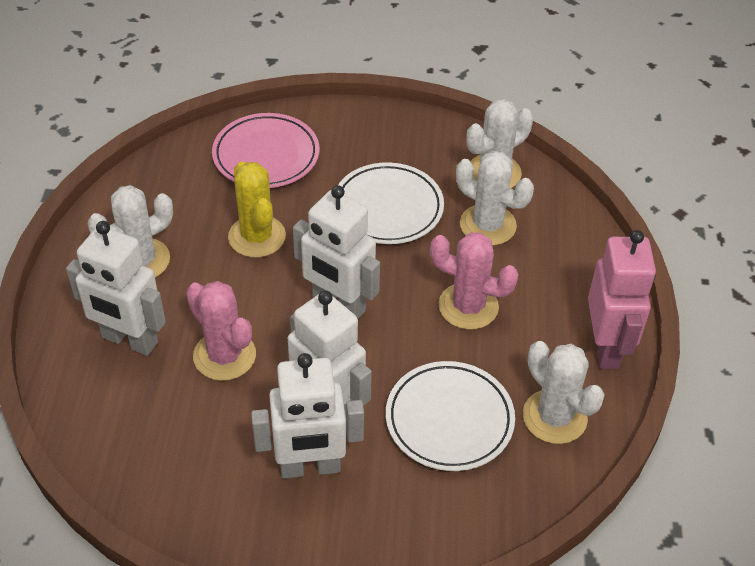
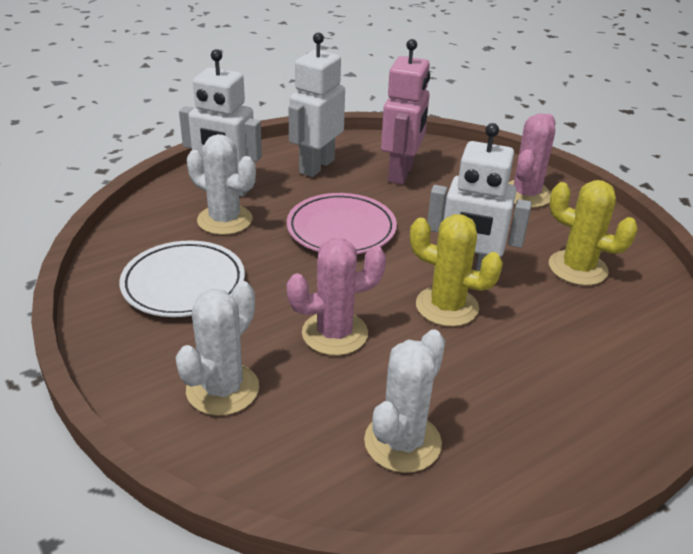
white cactus: [88,185,173,278] [456,151,534,246] [466,99,533,188] [523,341,605,444] = 4 -> [175,281,259,416] [187,134,256,235] [364,330,445,473] = 3
white plate: [338,162,444,244] [386,361,515,471] = 2 -> [119,241,245,317] = 1
white robot: [66,221,166,356] [251,353,364,479] [288,290,372,416] [293,185,380,319] = 4 -> [179,49,262,197] [288,33,345,177] [427,123,532,271] = 3
yellow cactus: [228,162,286,258] = 1 -> [410,214,503,327] [549,180,638,286] = 2

